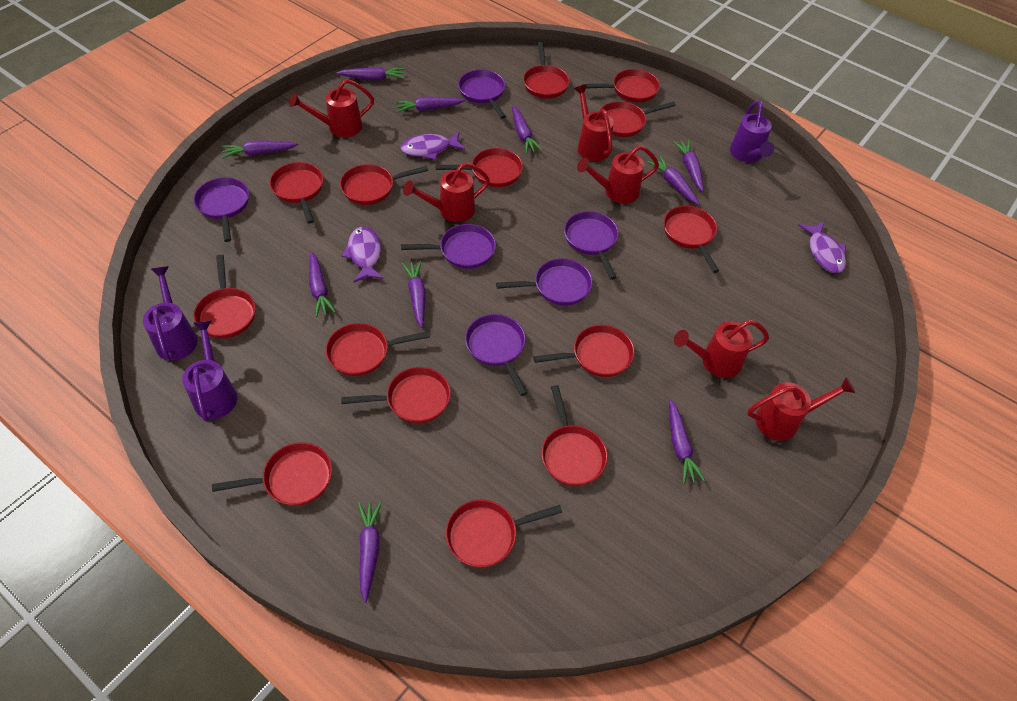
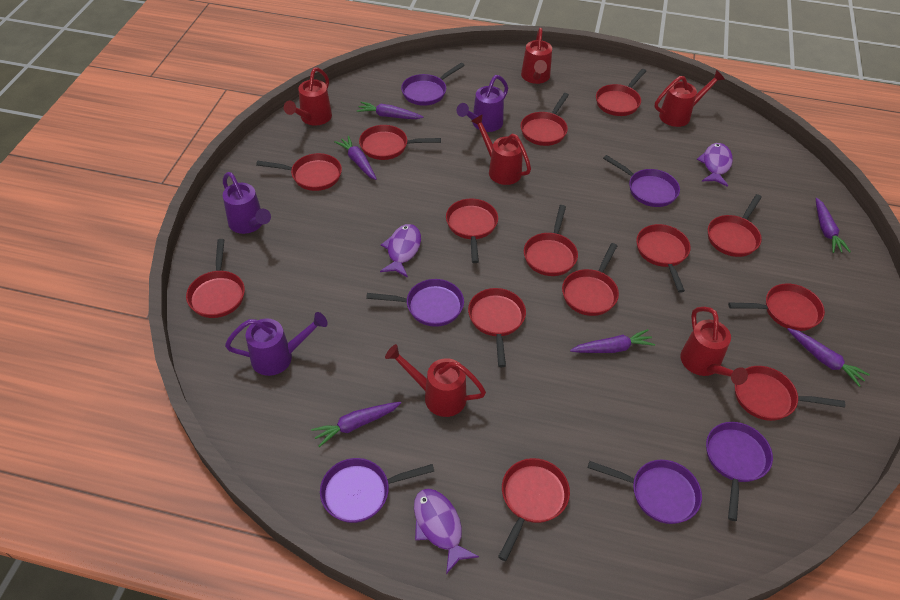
purple carrot: [222,140,298,158] [309,251,336,317] [336,67,405,80] [358,501,382,602] [395,97,465,113] [402,261,426,328] [512,105,542,154] [647,156,700,205] [669,399,705,484] [673,140,704,192] = 10 -> [311,402,401,447] [334,136,377,180] [357,102,423,119] [570,329,655,353] [787,328,870,387] [816,198,851,253] = 6

